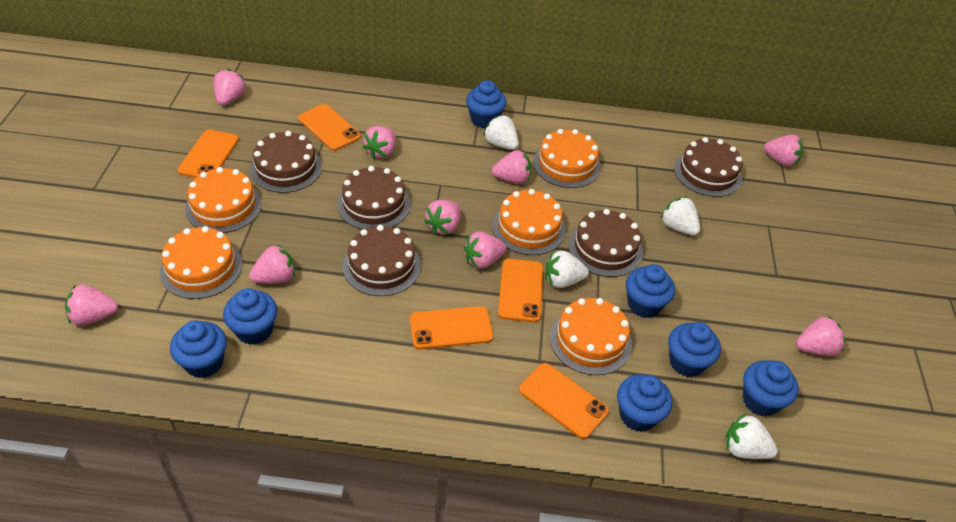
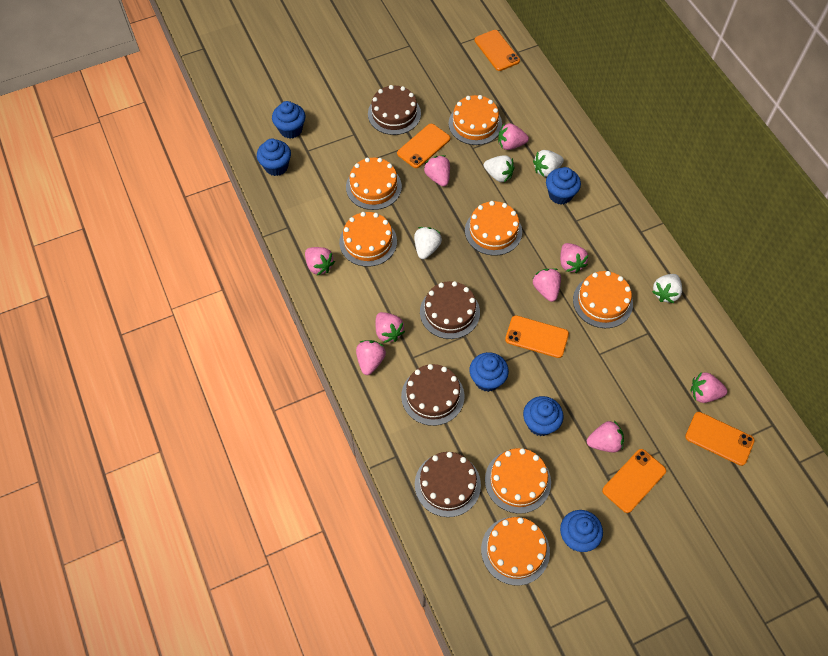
blue cupcake: [170,320,227,378] [223,288,277,345] [466,80,507,129] [617,374,673,432] [626,264,675,318] [668,322,721,377] [743,360,798,417] = 7 -> [257,139,291,176] [272,101,306,139] [469,352,509,392] [523,396,564,436] [546,167,581,204] [560,510,603,552] = 6
brown cake: [250,131,322,193] [337,166,411,230] [343,225,421,296] [568,209,643,277] [674,137,743,197] = 5 -> [368,85,421,135] [401,364,464,426] [415,452,481,517] [420,281,480,339] = 4
orange cake: [160,226,242,299] [185,167,262,233] [492,189,566,255] [533,129,601,188] [550,298,632,375] = 5 -> [339,212,397,267] [346,158,402,210] [448,95,502,145] [465,201,522,256] [481,517,550,586] [485,448,551,514] [573,271,633,328] = 7

